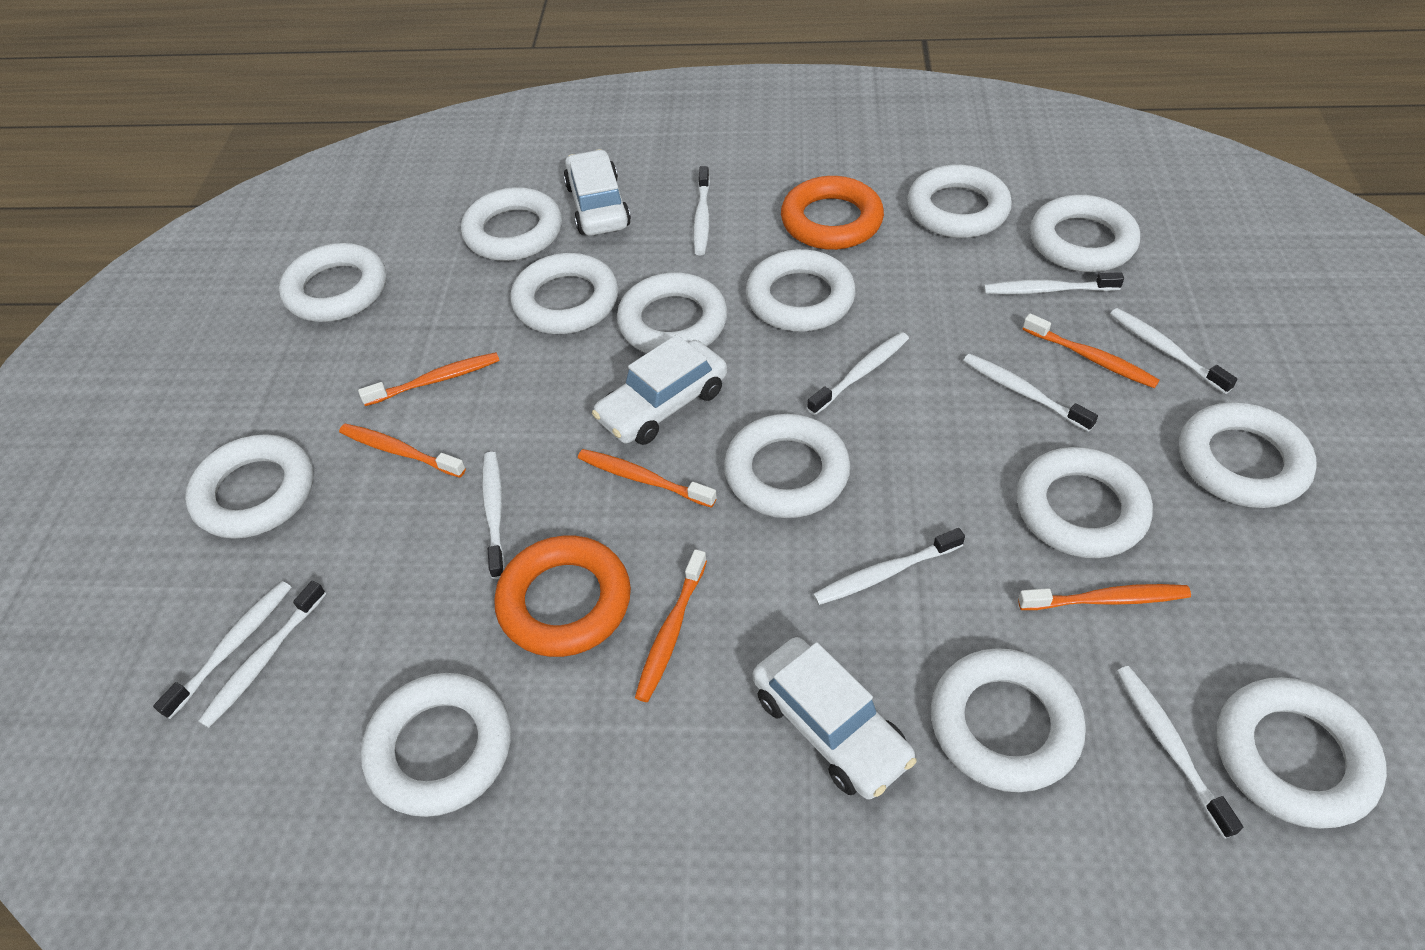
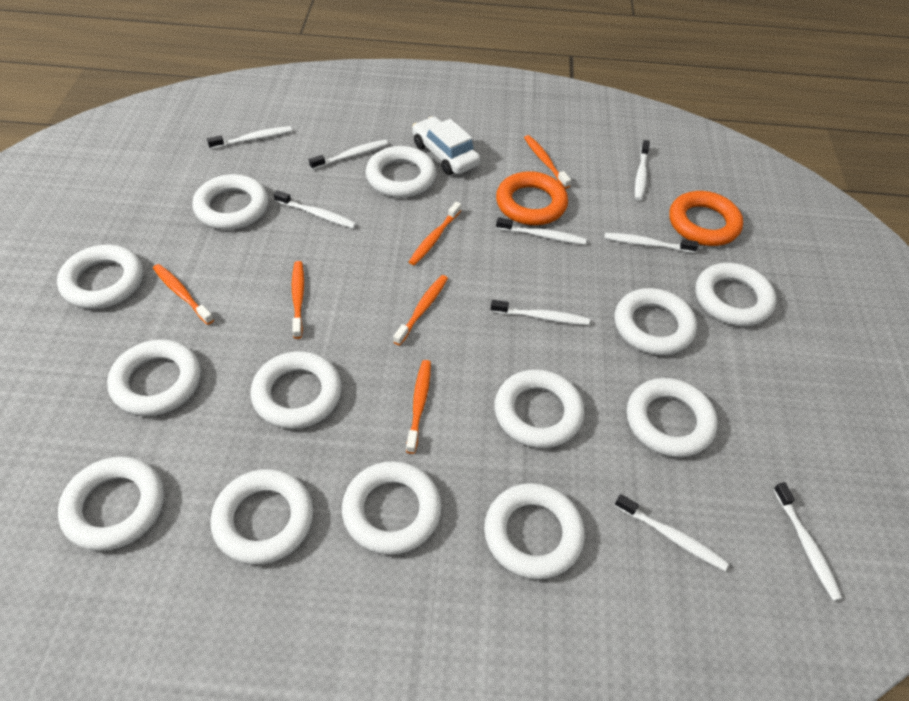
white car: [563,149,631,236] [592,334,727,445] [753,637,917,800] = 3 -> [412,116,480,175] = 1
white ring: [185,434,313,539] [279,243,386,322] [361,673,511,817] [461,187,562,261] [510,253,618,334] [617,273,728,353] [724,414,850,518] [746,249,856,332] [907,165,1012,238] [931,648,1086,792] [1016,447,1153,558] [1030,195,1140,272] [1179,402,1317,508] [1216,677,1387,829] = 14 -> [57,245,143,309] [58,456,164,551] [107,339,201,416] [192,174,268,230] [211,469,313,565] [250,351,342,429] [342,461,442,555] [366,146,436,198] [484,483,585,580] [495,369,584,448] [615,288,697,355] [627,378,717,457] [695,263,776,326] = 13
white toothbrush: [153,581,291,719] [199,581,326,728] [482,452,505,579] [693,166,710,255] [807,332,909,415] [813,528,965,605] [963,354,1098,432] [984,272,1124,294] [1110,308,1237,394] [1117,666,1243,839] = 10 -> [207,126,292,149] [274,190,357,228] [309,140,388,170] [490,300,590,325] [496,217,586,245] [604,233,698,253] [615,494,729,571] [635,140,650,201] [773,482,842,601] = 9

